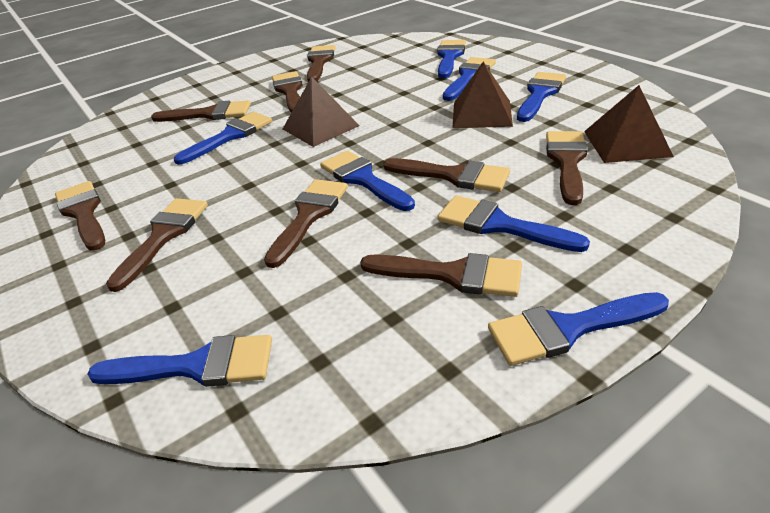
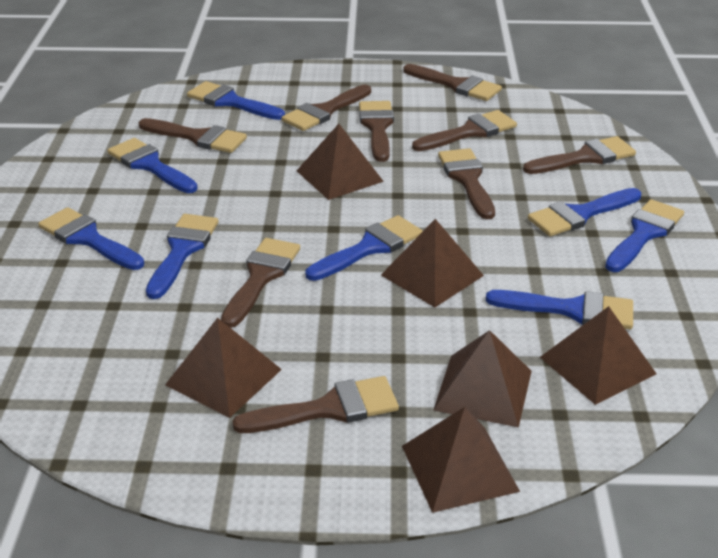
brown pyramid: [283,77,360,147] [452,62,513,128] [584,85,674,163] = 3 -> [165,317,282,418] [296,124,384,200] [381,219,484,307] [402,407,520,513] [433,330,532,427] [540,306,656,405] = 6

